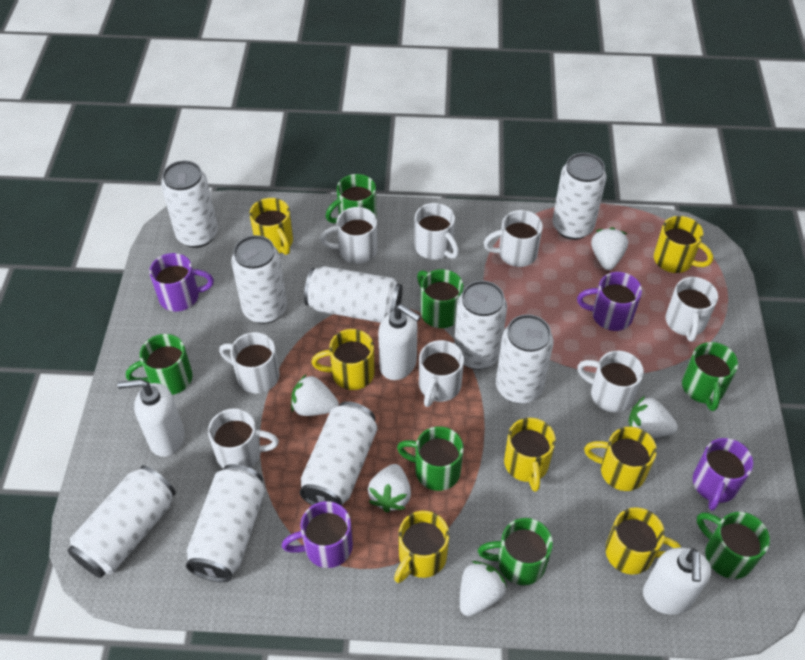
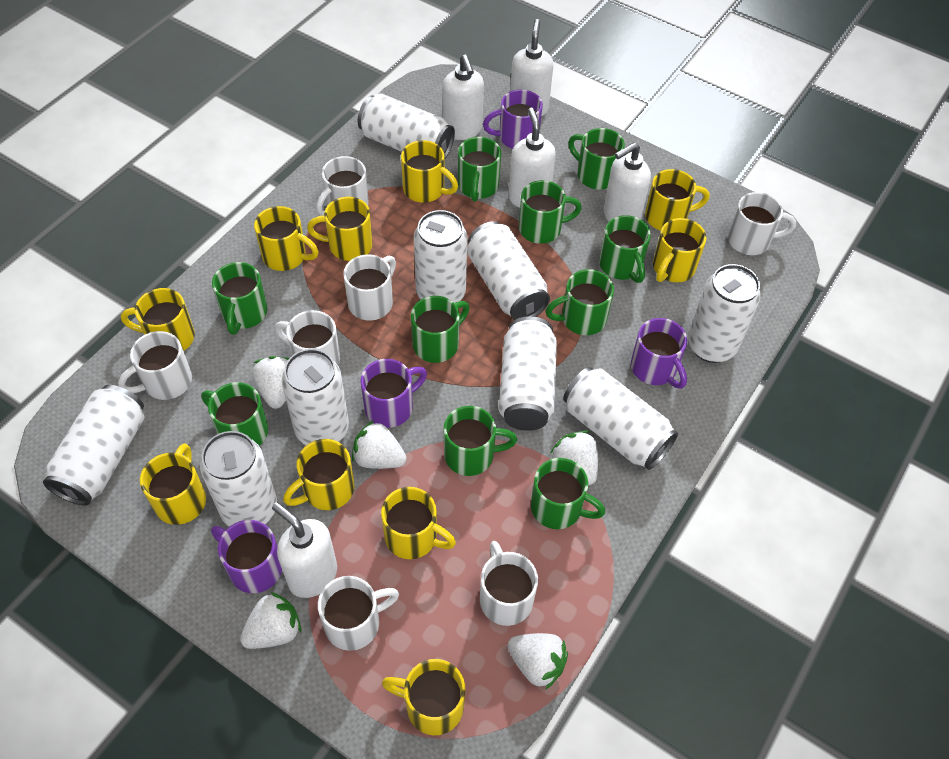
green mug: [126,334,193,395] [325,174,377,223] [397,426,464,491] [417,269,464,328] [478,518,553,585] [682,342,738,411] [697,512,770,579] = 7 -> [201,382,268,446] [212,262,268,335] [411,296,470,363] [444,406,517,476] [458,137,501,202] [519,180,582,244] [531,458,606,529] [546,269,614,335] [568,128,625,189] [599,215,651,283] = 10
white mug: [208,408,279,468] [219,332,280,394] [320,207,377,264] [415,203,459,260] [419,340,464,407] [484,210,543,267] [577,350,644,413] [665,277,718,342] = 8 -> [118,331,192,400] [275,310,340,365] [316,156,369,216] [318,576,399,651] [343,254,396,321] [480,541,538,626] [728,192,796,255] = 7
white soap dispenser: [117,379,185,457] [378,304,421,380] [643,547,711,614] = 3 -> [272,502,337,598] [442,55,484,140] [509,108,556,208] [510,19,553,116] [604,142,651,222] = 5
yellow mug: [249,198,293,255] [311,329,375,390] [394,511,449,583] [504,418,556,492] [584,427,657,491] [605,507,681,575] [654,216,713,273] = 7 -> [121,288,195,351] [140,444,206,525] [254,206,319,271] [283,439,354,510] [307,197,373,261] [381,487,456,559] [382,659,465,735] [401,140,458,203] [645,169,710,231] [653,218,706,282] = 10

